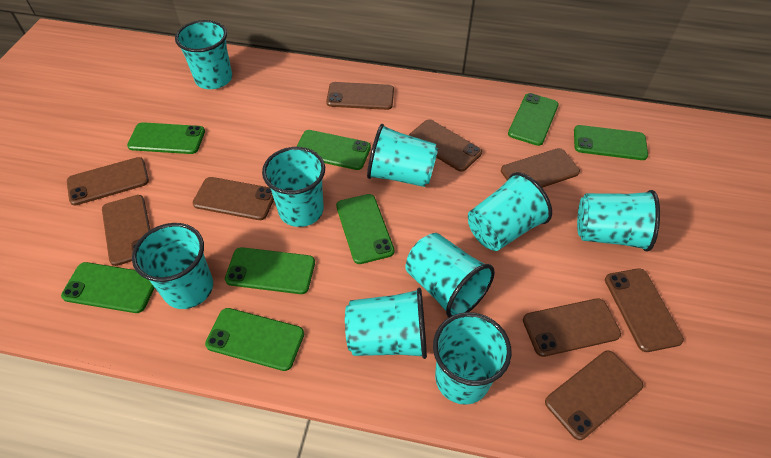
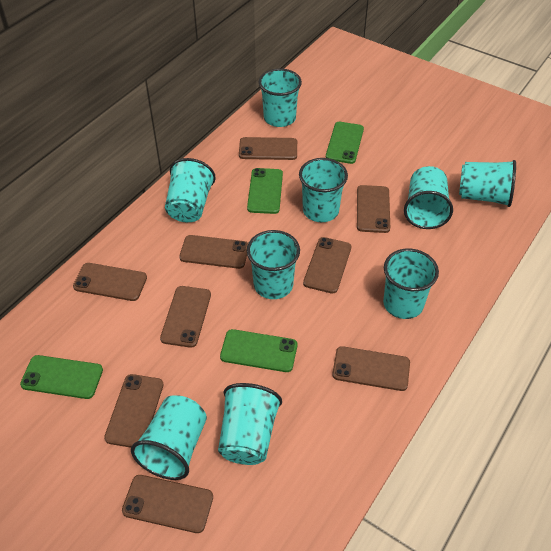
green phone: [61,262,155,313] [127,122,205,154] [205,308,304,371] [225,247,315,294] [296,130,371,170] [336,194,394,264] [508,93,559,146] [574,125,648,160] = 8 -> [20,355,103,399] [220,329,297,372] [247,168,283,214] [326,122,364,164] = 4

